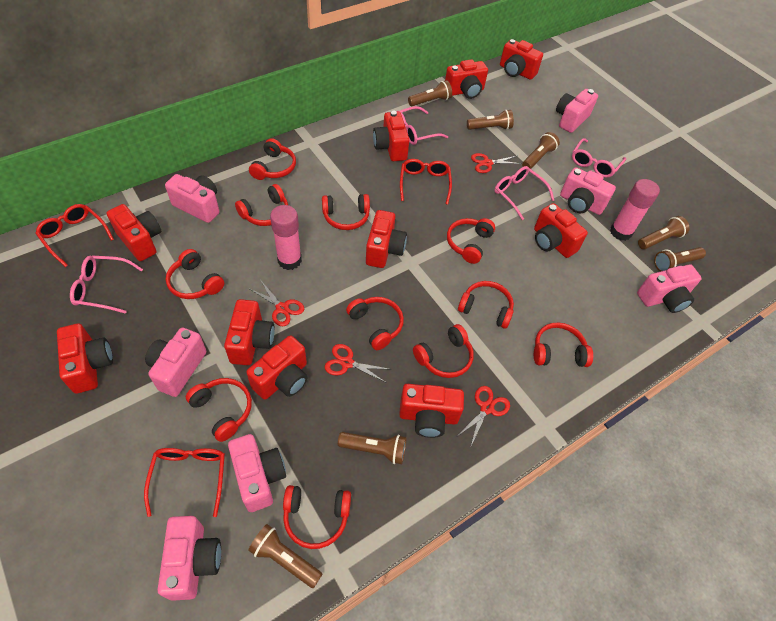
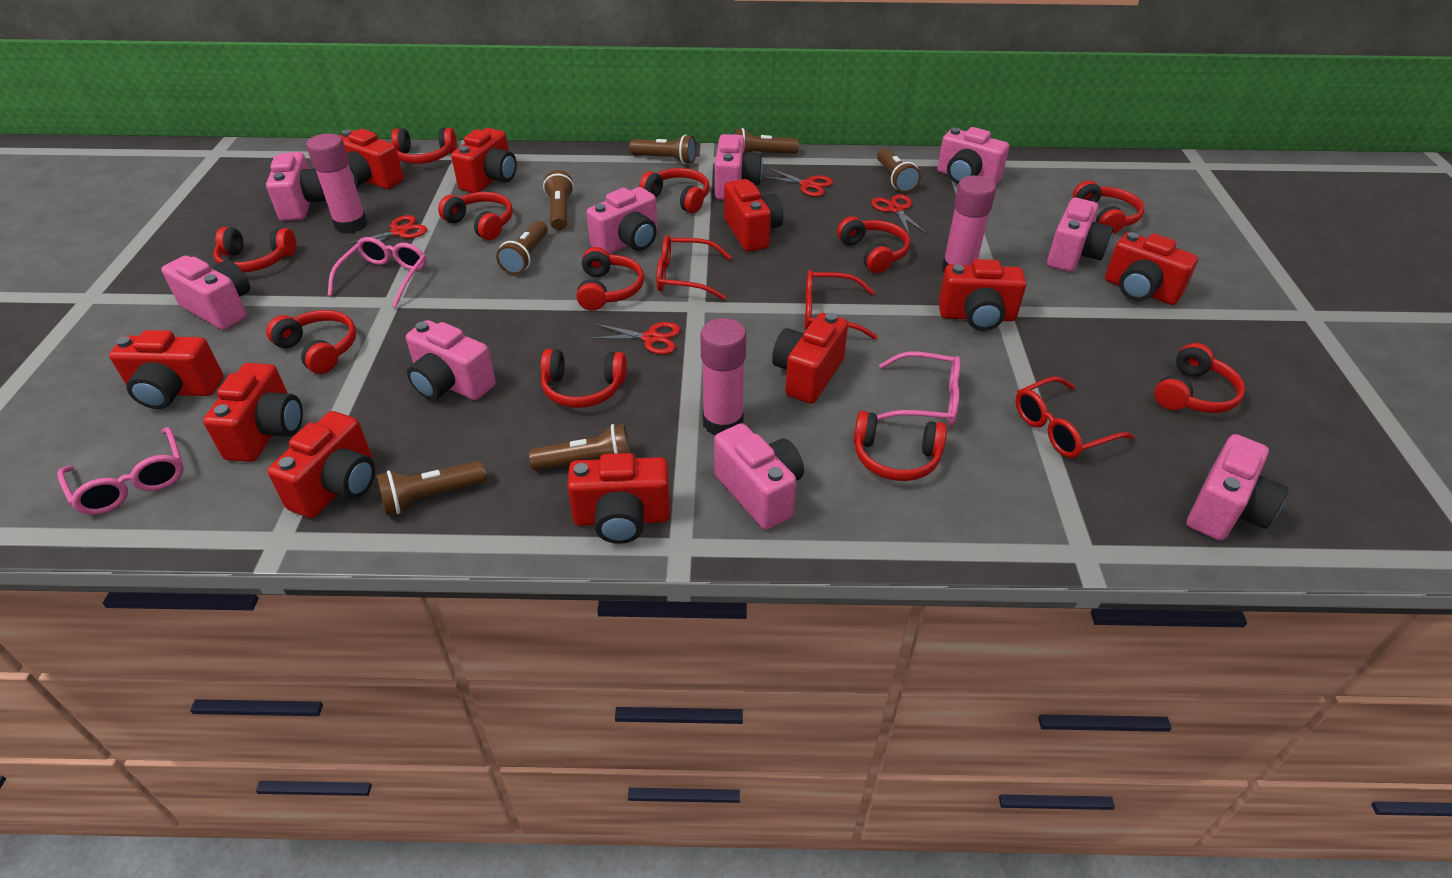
pink camera: [145,328,206,397] [158,516,221,601] [165,174,220,223] [228,434,286,512] [556,89,598,133] [560,167,616,215] [637,264,702,313] = 7 -> [161,256,250,330] [266,152,326,221] [406,320,496,400] [586,187,658,254] [714,423,804,530] [715,134,763,200] [937,127,1009,185] [1047,198,1113,272] [1187,434,1288,541] = 9
pink glasses: [70,255,143,314] [396,106,448,145] [494,166,554,220] [572,138,626,178] = 4 -> [57,427,184,515] [328,237,427,308] [877,352,961,426] = 3
pink glue stick: [270,205,302,270] [610,179,660,241] = 2 -> [306,133,367,234] [700,318,746,435] [942,176,996,272] = 3

